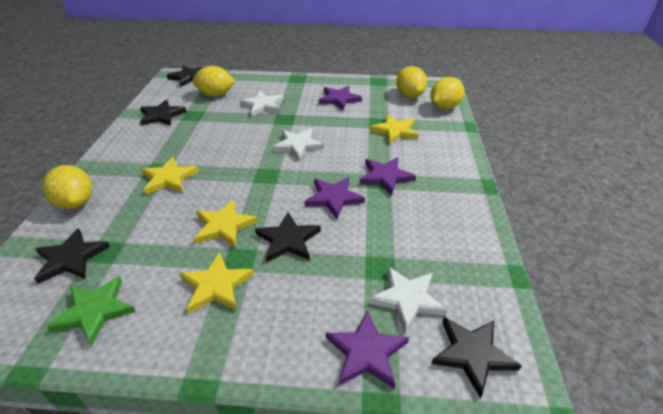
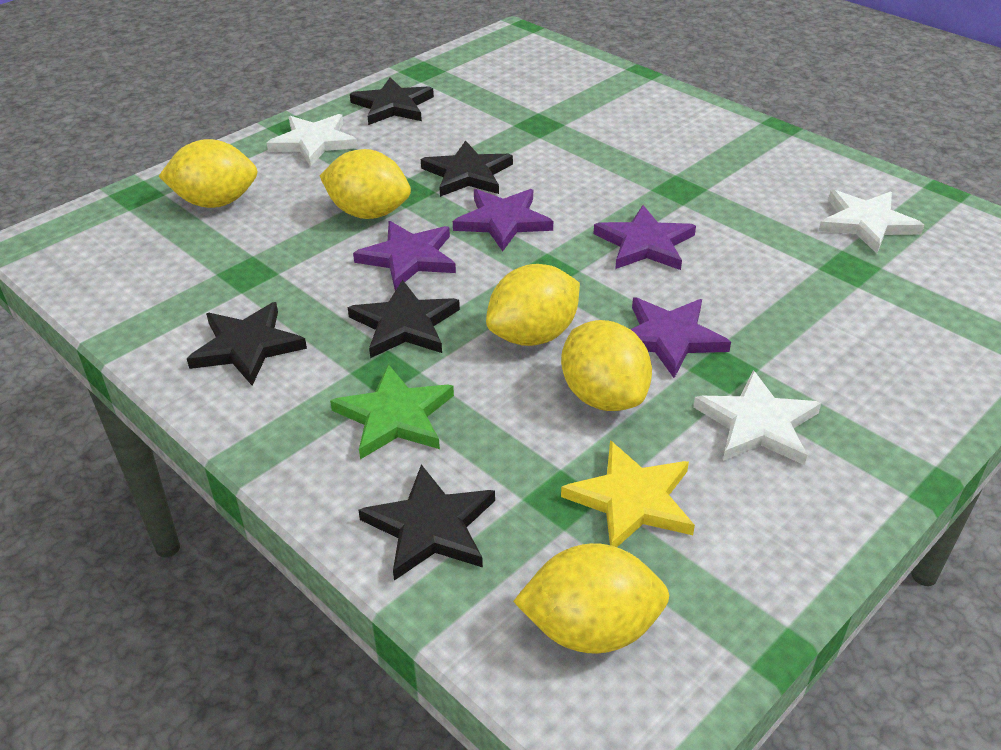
yellow lemon: [42,165,92,209] [192,66,236,97] [396,66,427,98] [430,77,464,110] = 4 -> [159,139,258,208] [320,149,411,219] [486,264,580,346] [513,543,669,654] [561,320,652,411] = 5
yellow star: [141,157,199,194] [180,252,254,314] [194,200,258,247] [370,114,418,144] = 4 -> [561,440,695,547] = 1

